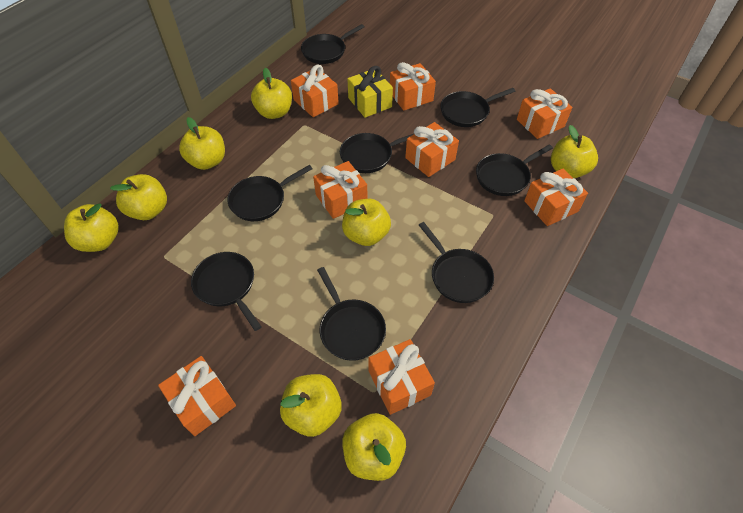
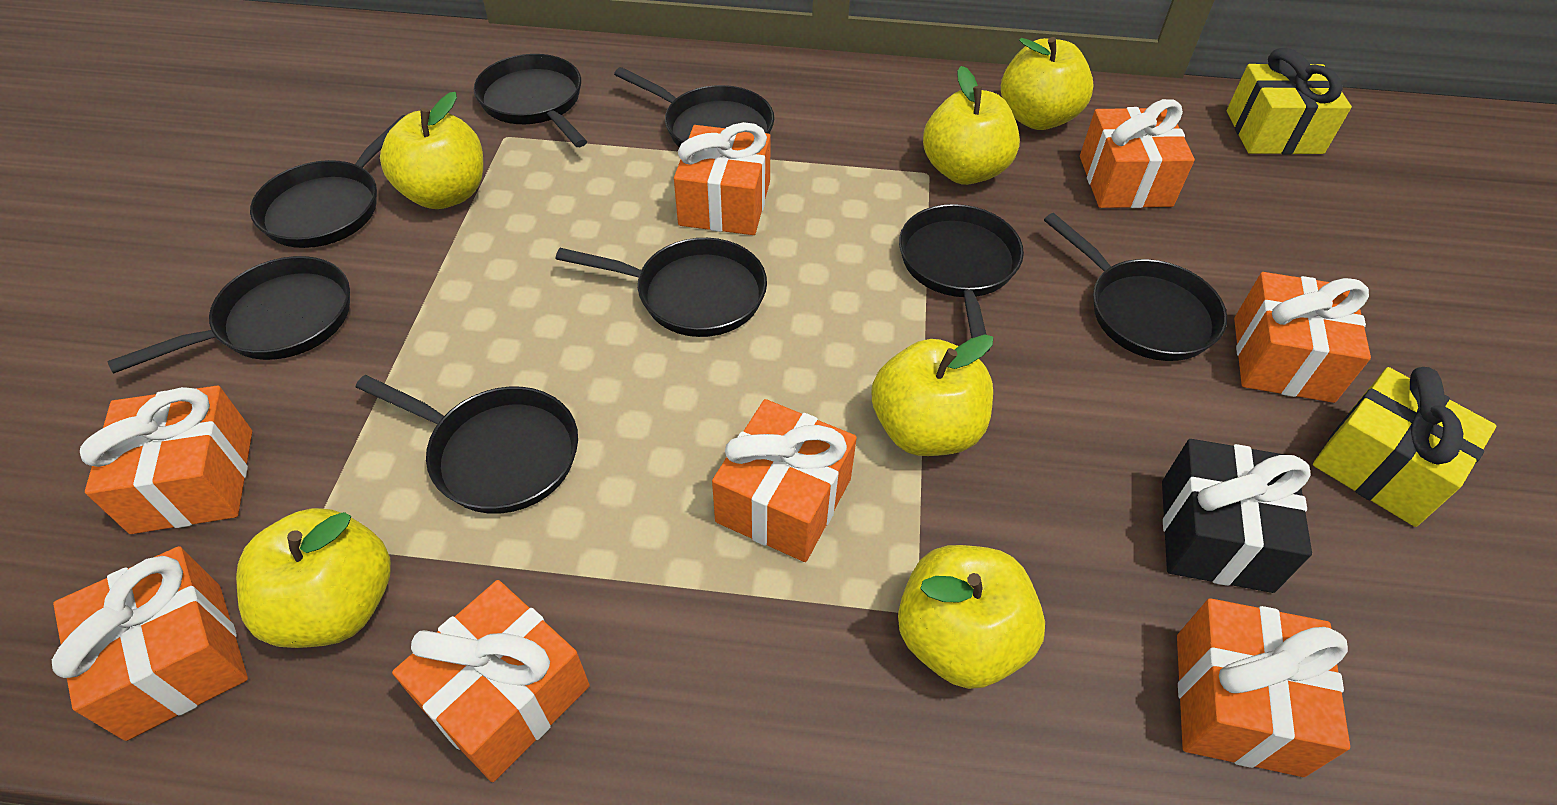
black gift: none = 0 -> [1162,439,1312,593] = 1
yellow apple: [64,203,119,252] [110,174,167,220] [179,117,225,170] [251,68,292,119] [280,374,342,437] [342,199,391,246] [342,413,406,481] [551,125,598,178] = 8 -> [236,508,391,648] [380,92,483,209] [872,334,993,456] [898,545,1045,689] [923,66,1020,185] [1001,37,1094,130] = 6
yellow gift: [347,66,393,118] = 1 -> [1227,48,1352,155] [1313,367,1497,527] = 2

